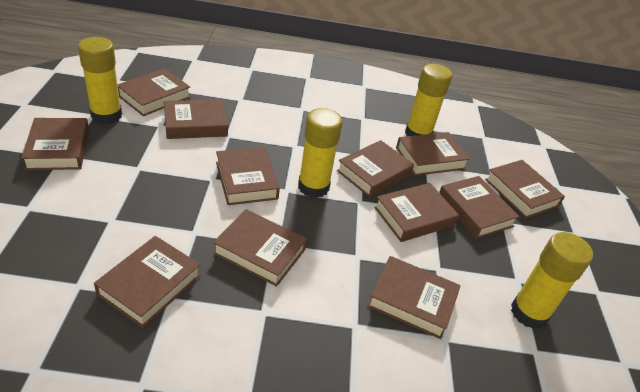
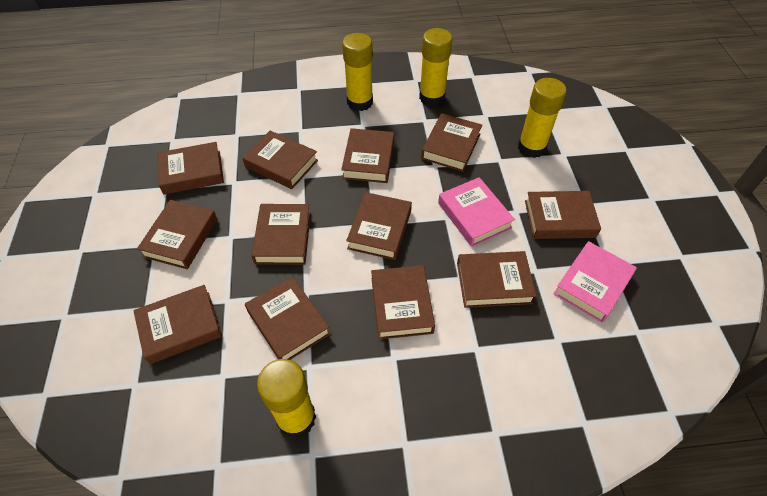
pink book: none = 0 -> [438,177,515,247] [553,241,637,323] = 2

